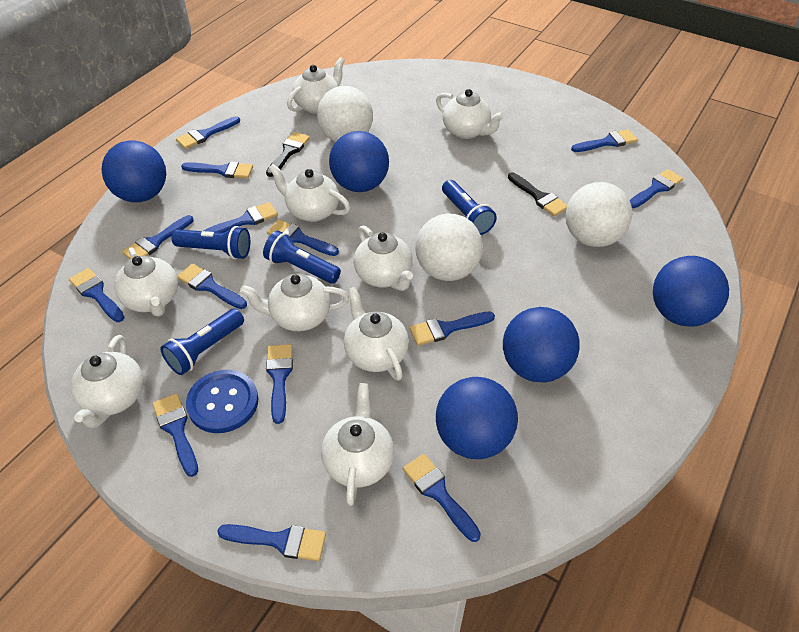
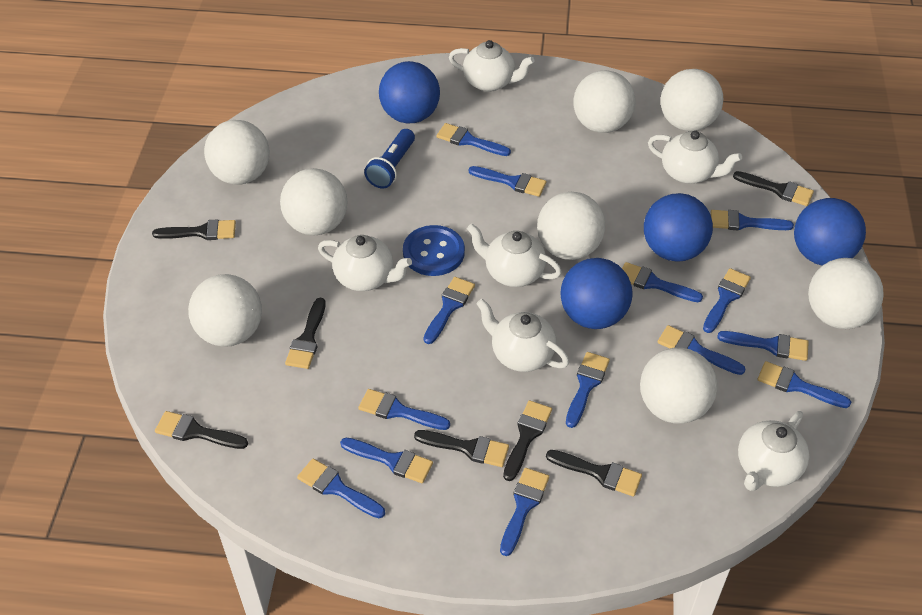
black brush: [266,132,310,177] [508,172,567,216] = 2 -> [152,219,236,240] [155,411,248,449] [285,298,326,369] [414,430,509,467] [503,400,552,481] [546,450,642,497] [733,171,814,206] = 7
blue ball: [101,141,166,202] [329,131,389,192] [436,377,518,459] [503,307,580,382] [653,256,729,327] = 5 -> [379,61,440,123] [561,258,632,329] [644,193,713,262] [794,198,866,266] = 4
blue flashlight: [161,309,244,375] [172,226,250,259] [263,231,341,283] [442,180,497,235] = 4 -> [364,129,415,188] = 1
white ball: [317,86,373,142] [415,213,483,281] [566,182,633,247] = 3 -> [188,274,262,347] [204,120,270,185] [280,168,348,236] [537,192,605,260] [573,70,635,133] [640,348,717,424] [661,69,723,131] [808,258,884,329] = 8
white teapot: [71,335,143,428] [114,247,178,316] [240,274,349,331] [268,164,350,222] [287,57,345,114] [321,383,394,506] [344,287,409,381] [354,225,413,291] [436,89,505,139] = 9 -> [318,235,412,291] [449,40,535,92] [467,224,562,287] [476,299,569,372] [648,131,742,184] [738,411,809,491] = 6

